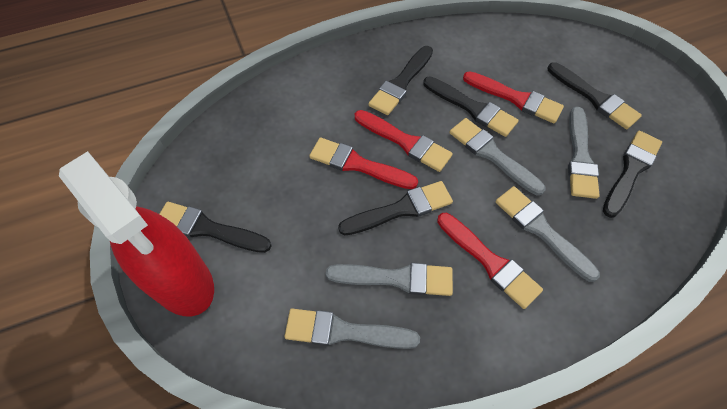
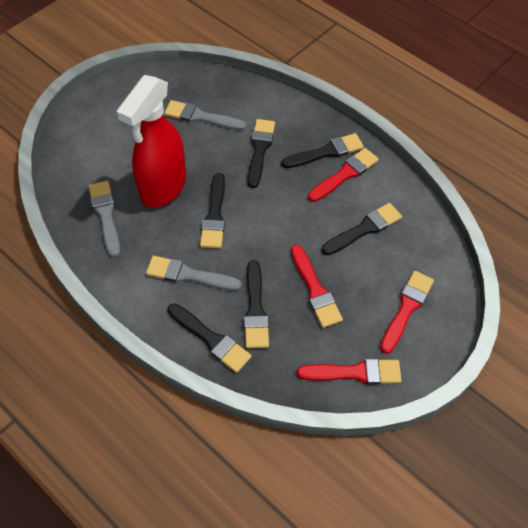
grey brush: [284,309,420,349] [326,263,453,296] [450,118,546,196] [495,186,600,282] [568,106,600,199] = 5 -> [88,181,120,258] [146,256,242,291] [164,100,246,130] = 3

